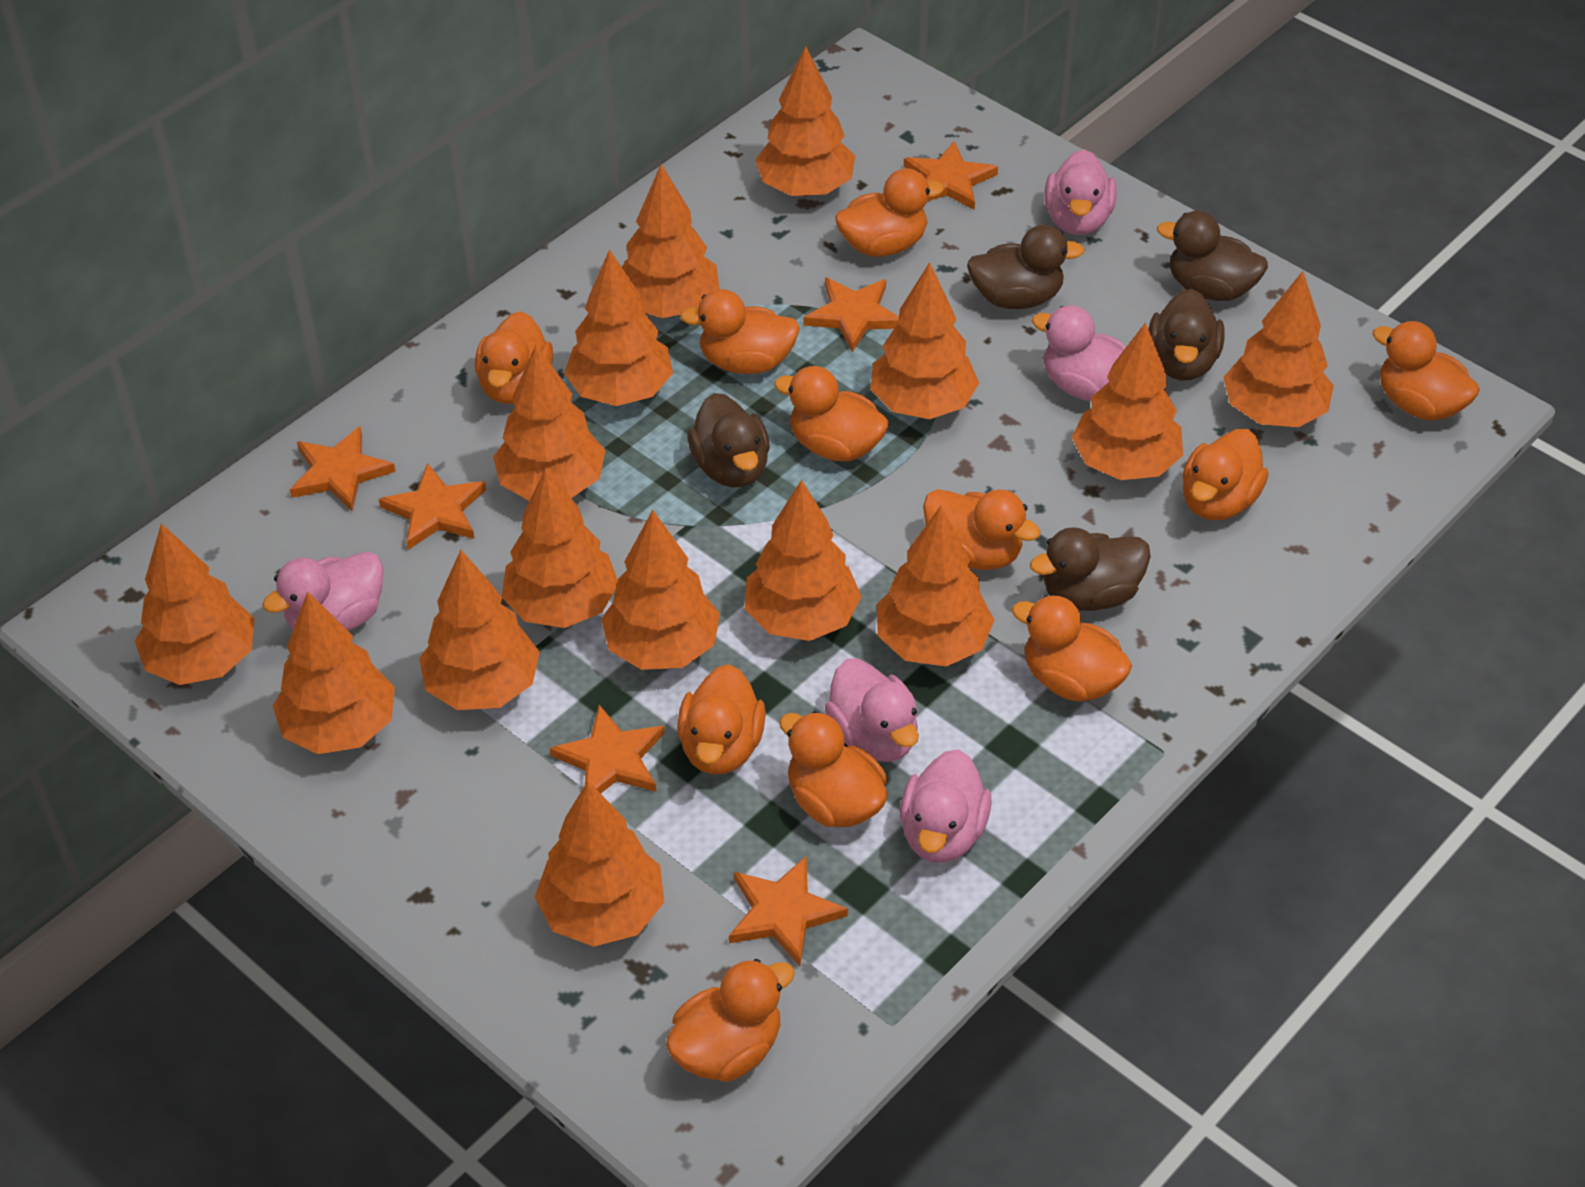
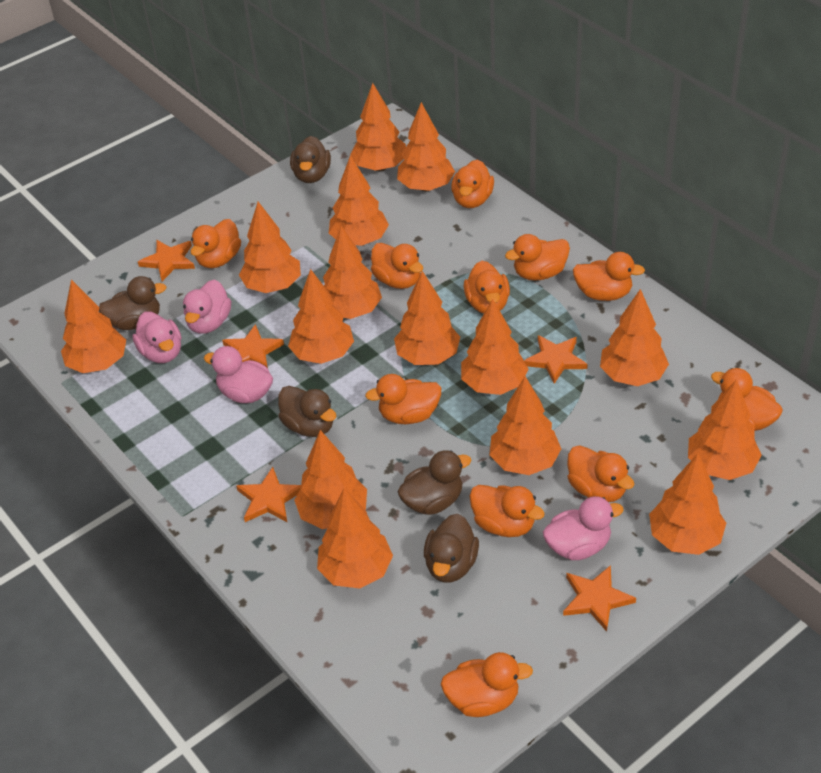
orange star: [290,426,396,511] [379,463,486,550] [550,705,664,794] [729,855,848,966] [803,277,899,352] [904,141,998,210] = 6 -> [138,240,195,281] [222,324,284,368] [236,467,301,523] [524,335,588,384] [563,565,636,632] = 5
pink duck: [262,551,383,631] [824,659,919,762] [900,749,992,863] [1032,305,1126,401] [1045,149,1117,235] = 5 -> [132,311,181,363] [183,279,231,334] [204,346,273,403] [543,496,624,560] = 4

